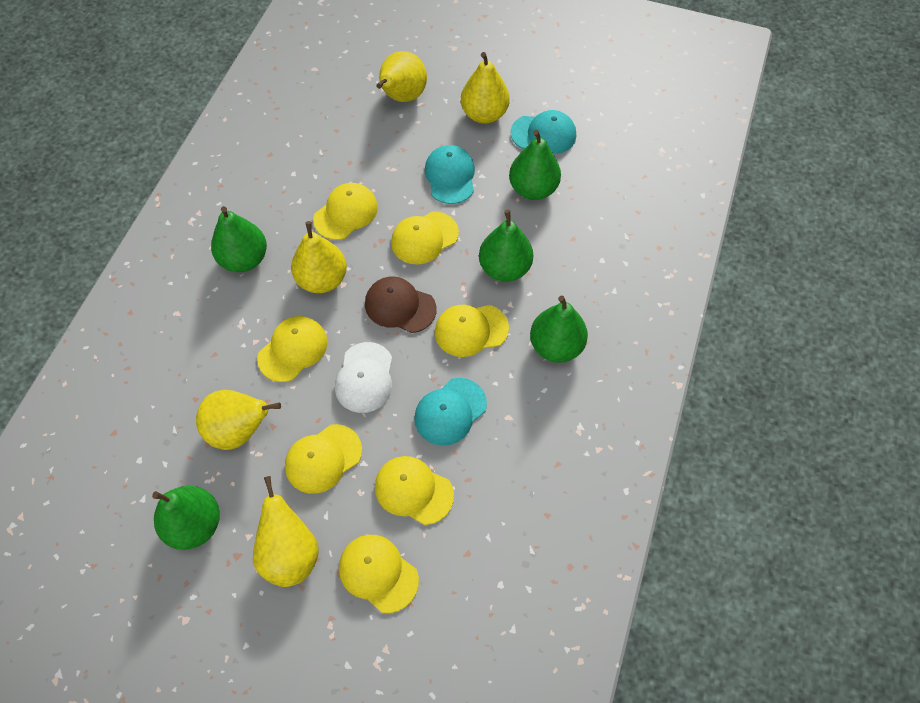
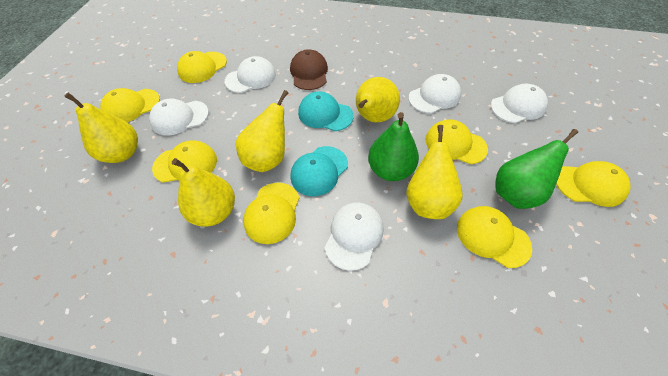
green pear: [152,486,220,550] [211,206,267,272] [479,209,533,282] [509,130,561,200] [530,296,588,363] = 5 -> [368,112,419,181] [495,129,578,209] = 2
turquoise cap: [414,378,487,446] [425,145,475,204] [510,110,576,154] = 3 -> [290,146,348,196] [298,92,354,131] = 2
white cap: [335,342,392,413] = 1 -> [149,98,209,136] [225,56,276,93] [325,203,384,271] [408,74,461,113] [491,84,548,123] = 5

